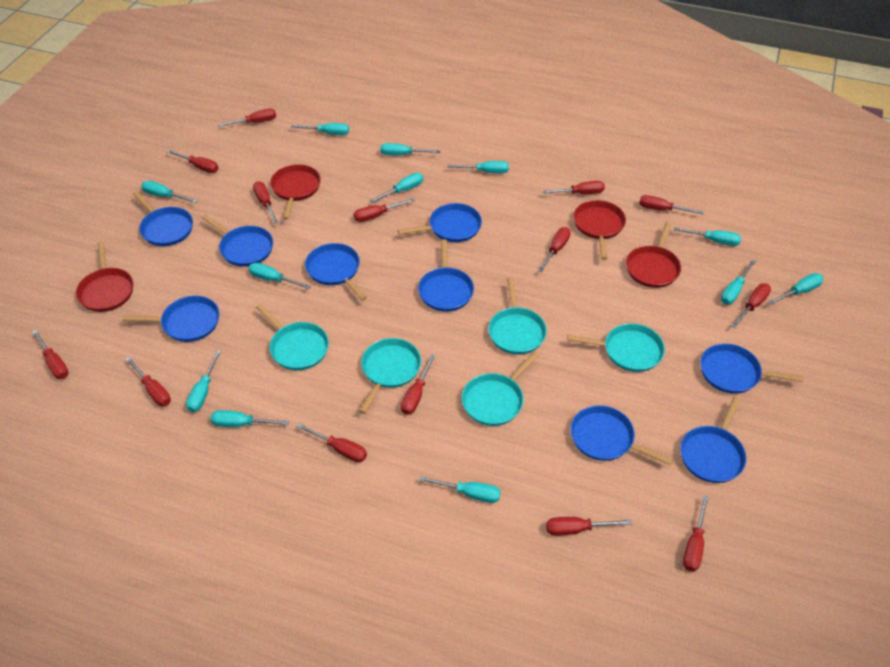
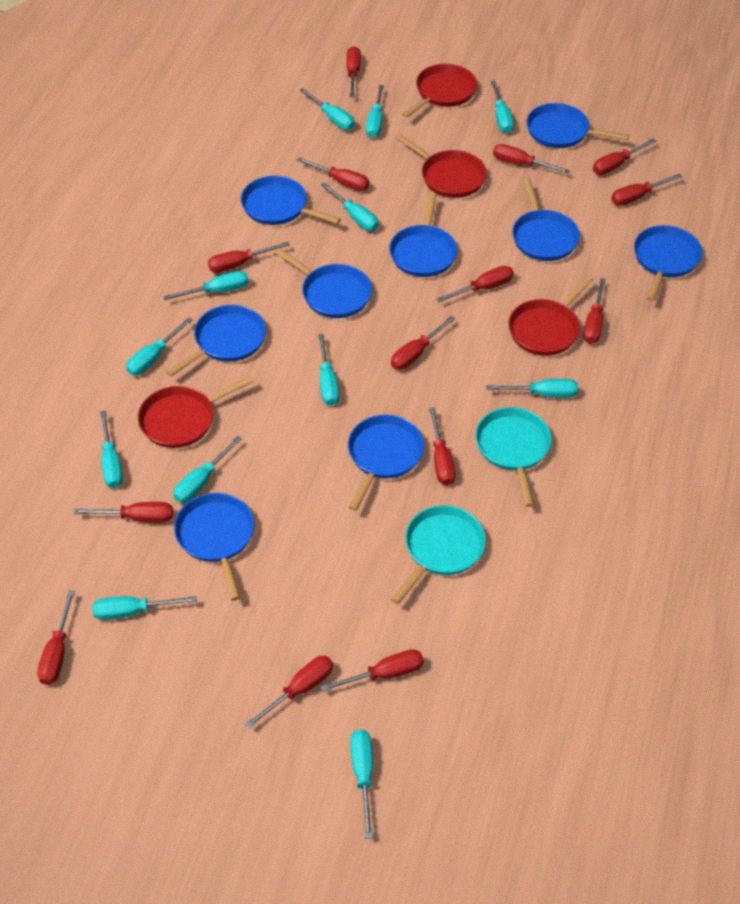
turquoise pan: [256,304,329,370] [359,338,421,414] [462,352,539,426] [488,277,547,355] [567,323,665,372] = 5 -> [391,505,486,604] [475,407,552,507] = 2

